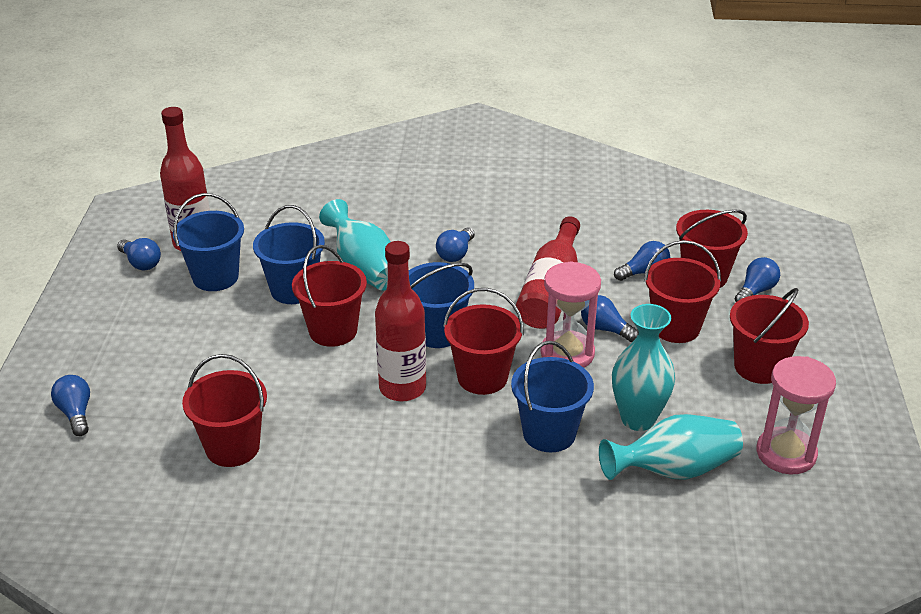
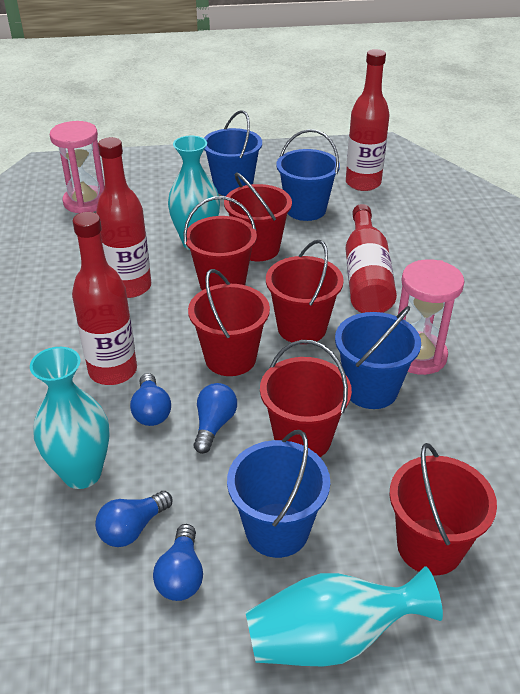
blue light bulb: [51,375,90,436] [117,238,161,270] [436,227,475,262] [581,295,639,342] [614,241,670,281] [735,257,780,302] = 6 -> [95,491,172,547] [130,373,171,426] [153,524,203,601] [194,383,237,454] = 4
red bottle: [160,107,210,251] [375,241,426,401] [516,216,580,329] = 3 -> [72,212,137,385] [96,137,151,298] [346,49,390,191] [346,204,397,313] = 4

